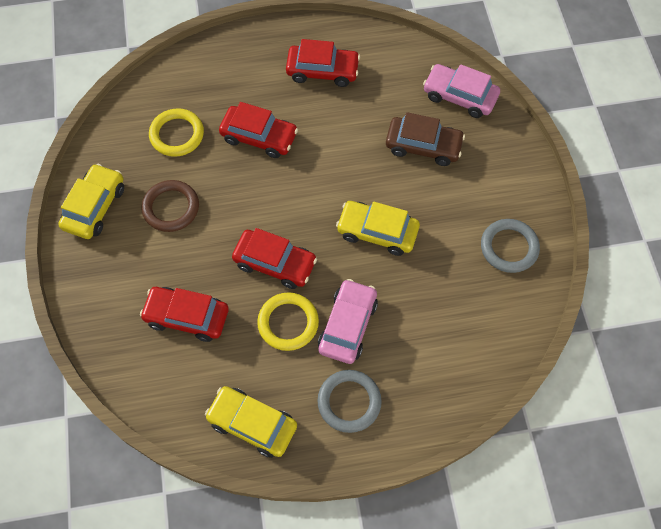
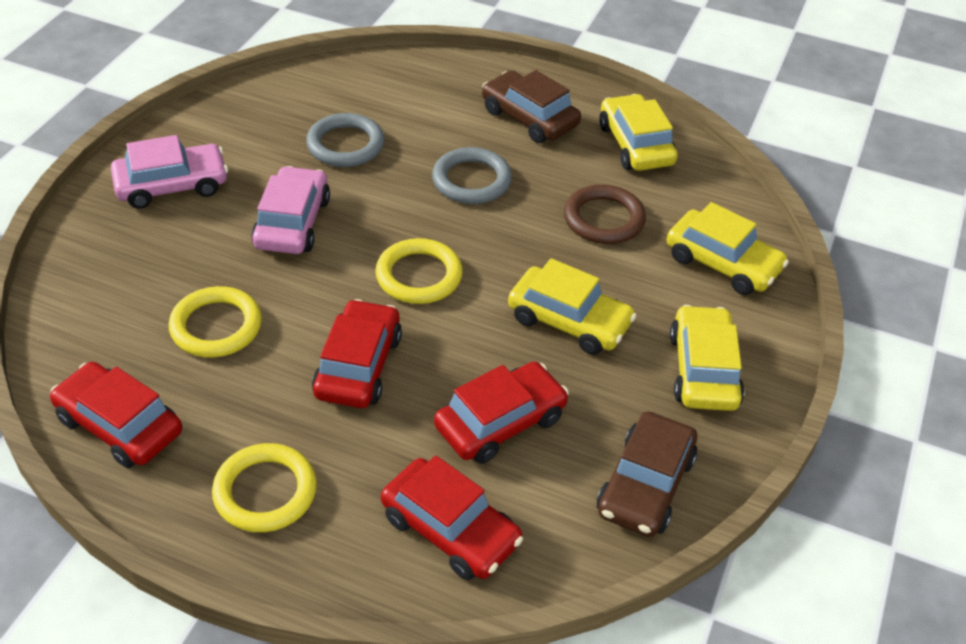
brown car: [386,112,465,166] = 1 -> [482,70,581,143] [597,412,697,537] = 2
yellow car: [58,164,124,239] [205,386,297,458] [336,201,420,256] = 3 -> [508,258,637,355] [599,94,678,171] [666,202,789,295] [670,305,745,411] = 4
yellow ring: [149,108,204,157] [257,292,319,351] = 2 -> [169,286,262,357] [212,443,317,532] [375,238,463,304] = 3

